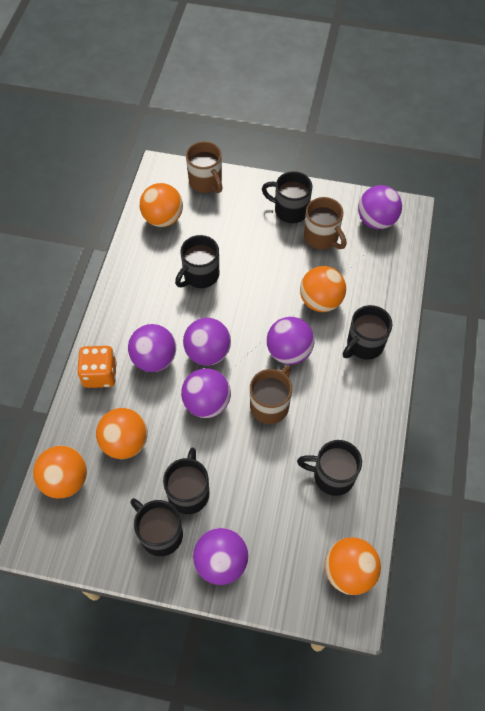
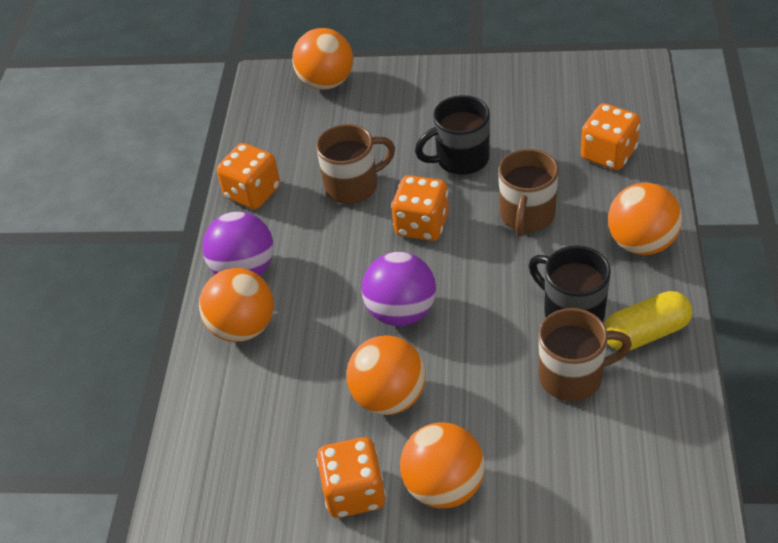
black mug: [130,498,183,556] [163,448,209,514] [175,235,219,288] [262,171,312,223] [297,440,362,496] [343,305,392,360] = 6 -> [415,95,490,175] [529,245,611,322] = 2
orange dice: [77,346,117,388] = 1 -> [217,143,280,209] [316,437,386,518] [391,175,449,241] [581,103,641,170] = 4
purple ball: [128,324,176,372] [181,368,231,418] [183,318,231,366] [193,528,248,585] [267,317,314,365] [358,185,402,229] = 6 -> [202,211,274,275] [362,252,436,326] = 2
yellow capsule: none = 0 -> [604,291,692,351] = 1

